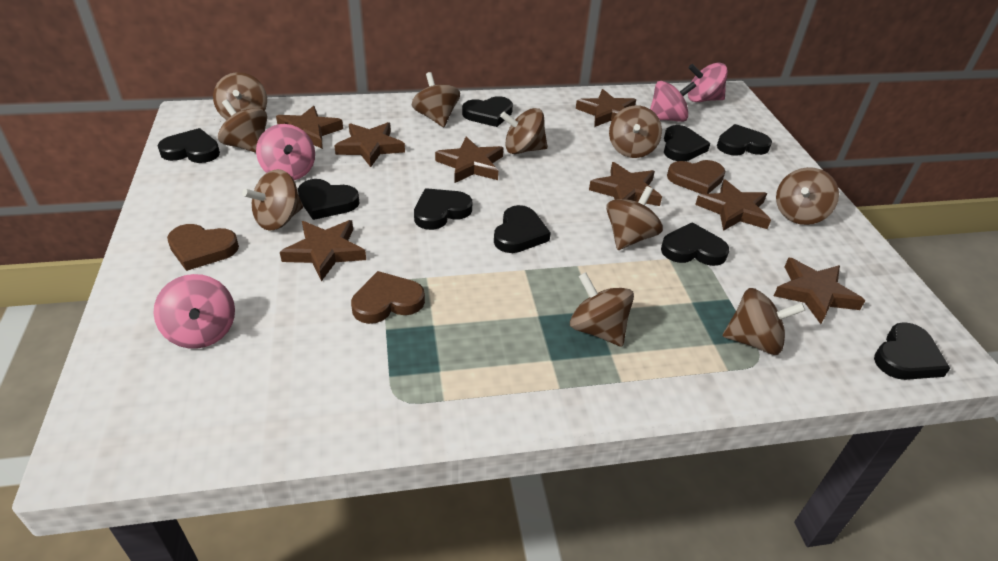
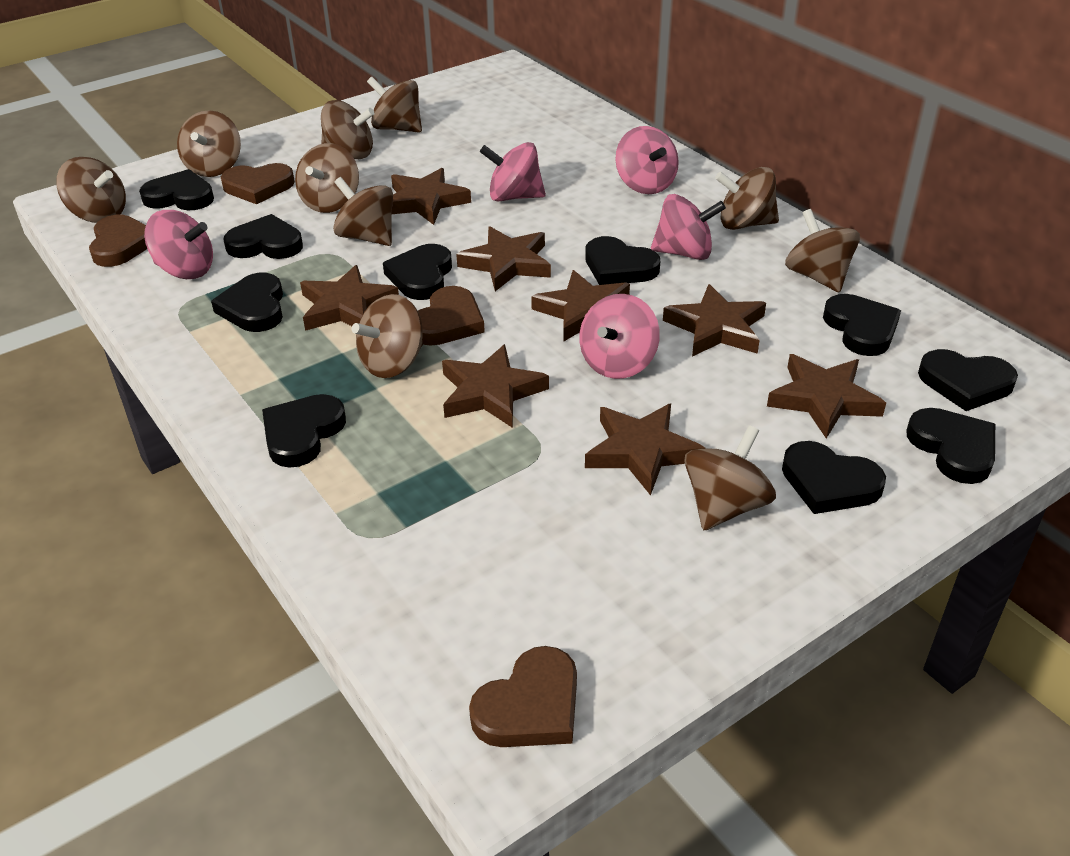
black heart: [158,128,220,163] [298,179,359,220] [414,188,472,230] [462,96,513,127] [494,205,551,253] [661,222,729,266] [664,125,710,161] [717,124,772,156] [874,322,950,380] = 9 -> [139,169,214,210] [211,273,283,332] [223,214,303,259] [262,394,346,468] [383,244,452,300] [585,236,660,285] [782,441,886,514] [823,294,901,356] [906,408,995,484] [918,349,1018,411] = 10
brown heart: [167,224,239,271] [351,271,425,324] [667,160,726,194] = 3 -> [89,215,147,267] [221,163,295,204] [418,286,485,346] [469,646,577,747] = 4
pink spinning top: [154,274,235,349] [256,124,315,180] [650,81,696,122] [688,63,728,102] = 4 -> [144,210,213,279] [480,142,546,201] [579,294,660,379] [615,126,679,194] [651,194,726,260] = 5

